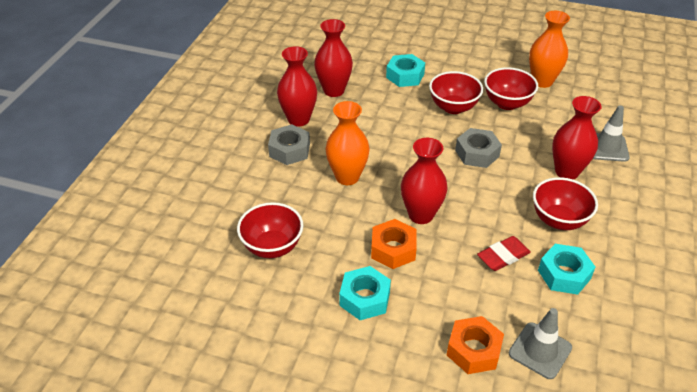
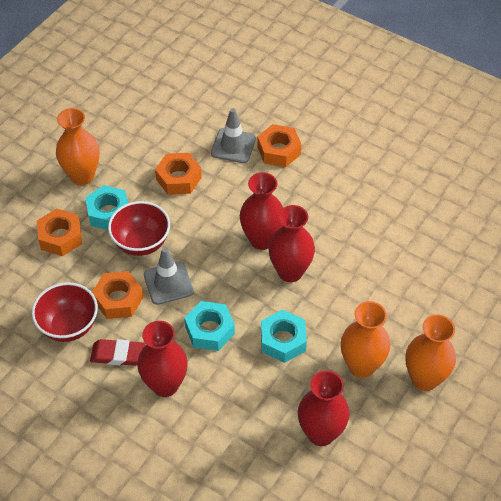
grey nut: [268,124,310,165] [455,128,502,168] = 2 -> none = 0
orange nut: [371,219,417,269] [447,316,504,374] = 2 -> [37,209,82,256] [92,271,143,319] [155,153,202,195] [257,124,301,167] = 4
orange vase: [325,101,370,185] [529,11,570,88] = 2 -> [56,108,100,185] [341,301,390,378] [406,315,456,391] = 3
red bowl: [237,202,303,258] [429,71,483,114] [484,67,538,110] [533,177,598,230] = 4 -> [32,282,98,342] [108,201,170,256] = 2

